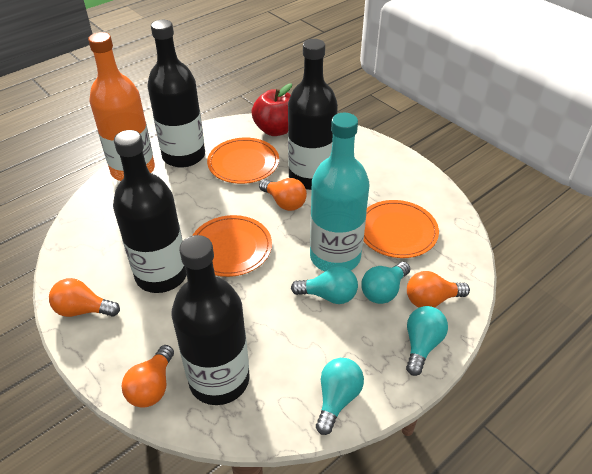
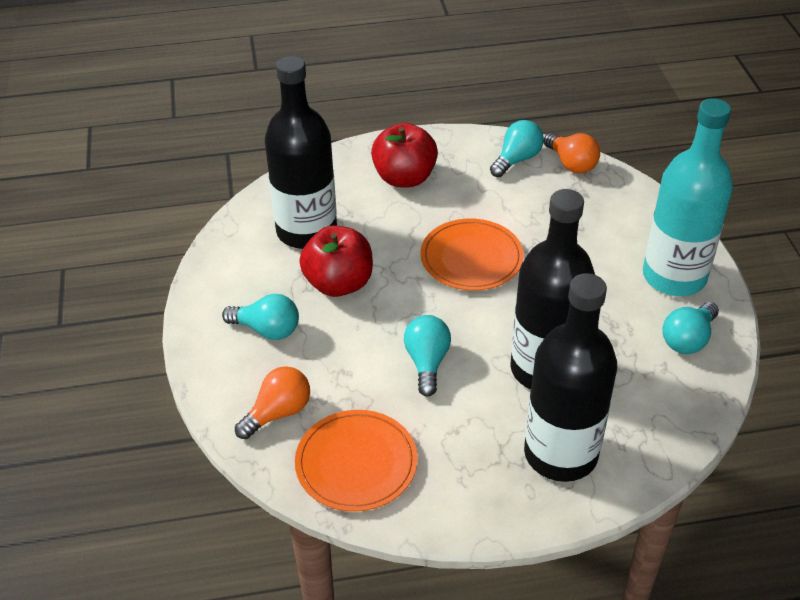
black bottle: [113,130,187,293] [147,20,205,168] [171,235,250,405] [288,39,338,190] = 4 -> [265,56,337,249] [510,189,595,389] [524,273,617,482] = 3
orange bottle: [88,32,155,181] = 1 -> none = 0
orange light bulb: [49,278,120,317] [122,345,174,408] [259,178,307,211] [407,271,470,308] = 4 -> [235,366,310,439] [544,133,600,173] = 2
orange plate: [192,215,272,277] [207,138,279,184] [363,200,439,258] = 3 -> [295,410,418,512] [421,218,524,291] = 2
red apple: [252,83,292,136] = 1 -> [299,225,373,297] [371,122,438,188] = 2

